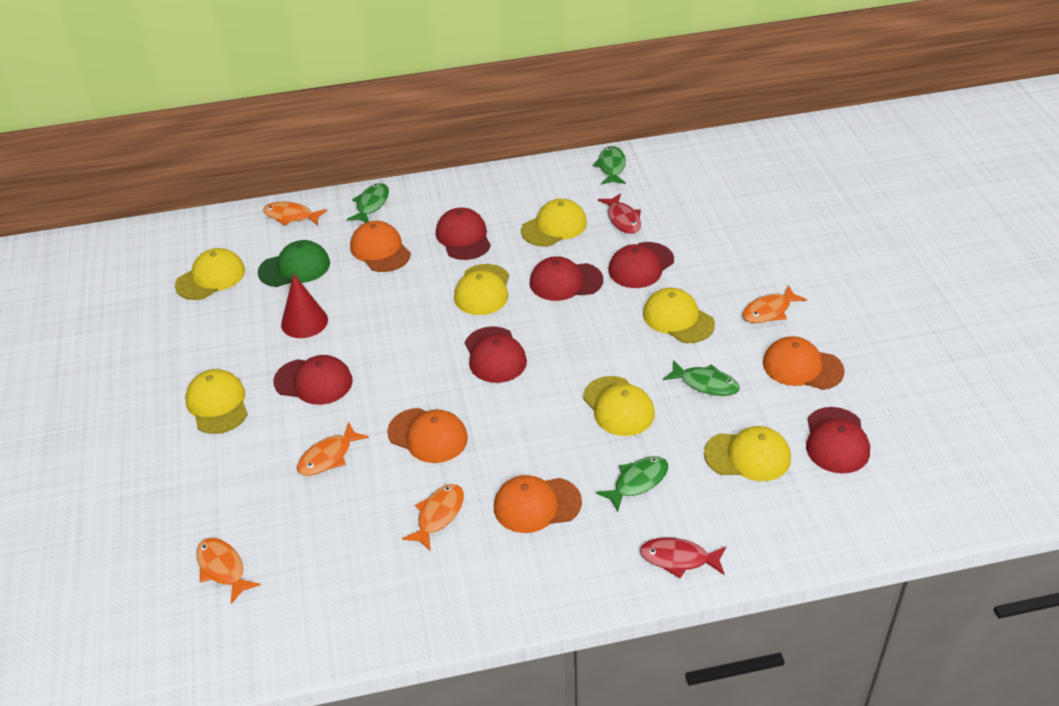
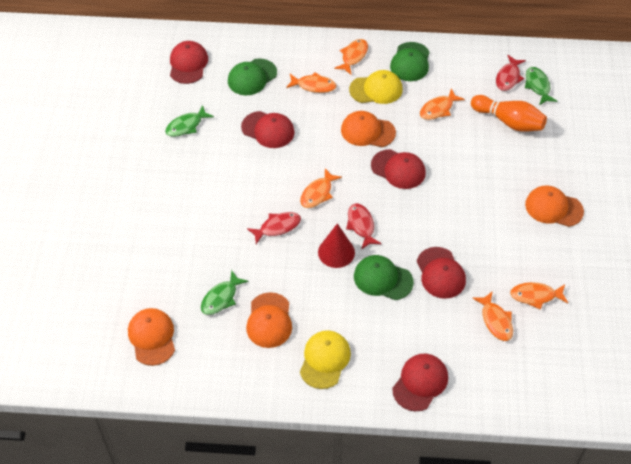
green cap: [258,240,330,287] = 1 -> [228,58,277,95] [354,255,414,300] [390,42,430,81] = 3
green fish: [347,183,389,223] [593,146,626,185] [596,456,668,512] [663,360,740,396] = 4 -> [165,105,214,137] [201,271,249,315] [525,67,558,105] = 3
orange bowling pin: none = 0 -> [471,95,547,132] = 1
orange fish: [196,538,261,604] [263,202,327,226] [297,422,369,476] [402,484,464,551] [743,285,807,323] = 5 -> [286,72,336,93] [300,168,342,208] [334,39,368,74] [420,89,465,120] [472,291,513,341] [510,282,568,310] = 6
red cap: [273,355,353,405] [436,208,491,260] [465,326,527,383] [530,256,603,301] [608,242,674,288] [806,407,870,474] = 6 -> [170,41,208,84] [241,111,295,148] [371,149,426,189] [392,353,448,411] [417,247,466,299] = 5
red fish: [598,193,641,234] [640,537,726,578] = 2 -> [247,212,301,244] [346,204,382,249] [496,55,526,91] = 3
yellow cap: [175,248,245,300] [185,369,248,434] [454,264,509,315] [521,199,587,247] [583,376,655,436] [643,288,715,343] [704,426,791,481] = 7 -> [300,330,351,389] [349,70,403,104] = 2

